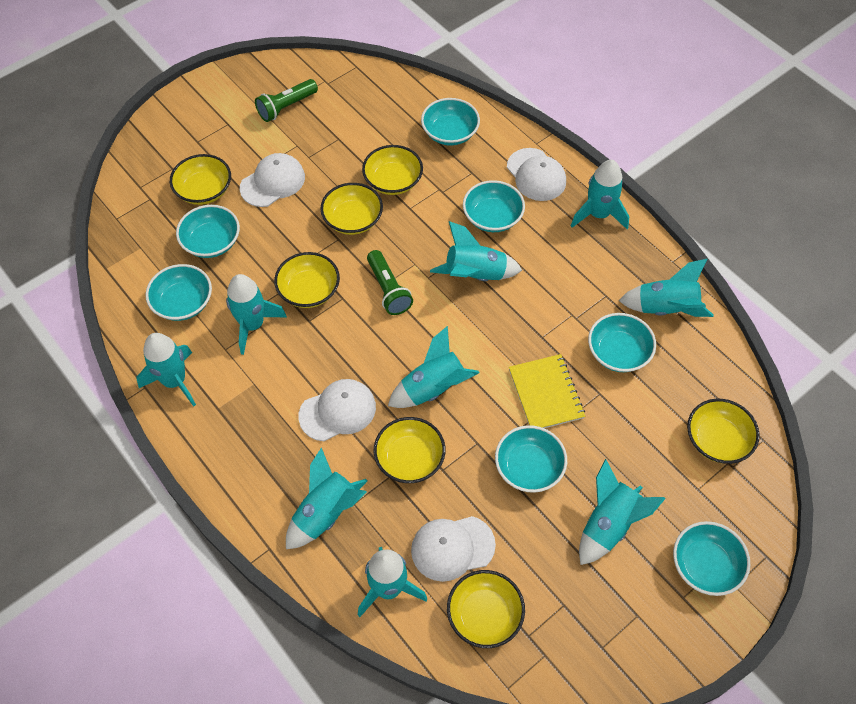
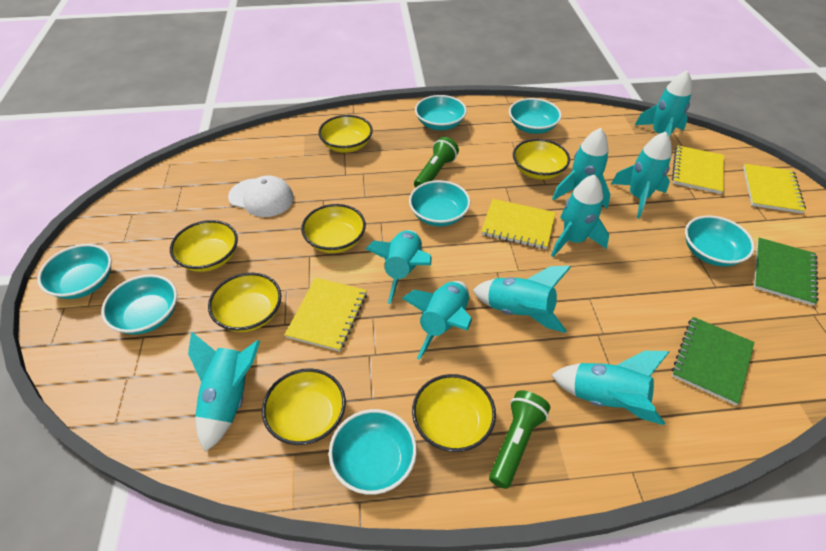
green notebook: none = 0 -> [672,317,755,405] [754,238,818,306] = 2
white cap: [240,153,305,207] [298,379,376,441] [411,516,496,582] [507,148,566,201] = 4 -> [228,176,294,217] = 1
yellow notebook: [509,354,585,428] = 1 -> [285,278,367,352] [481,199,556,249] [672,145,724,194] [743,164,806,214] = 4

